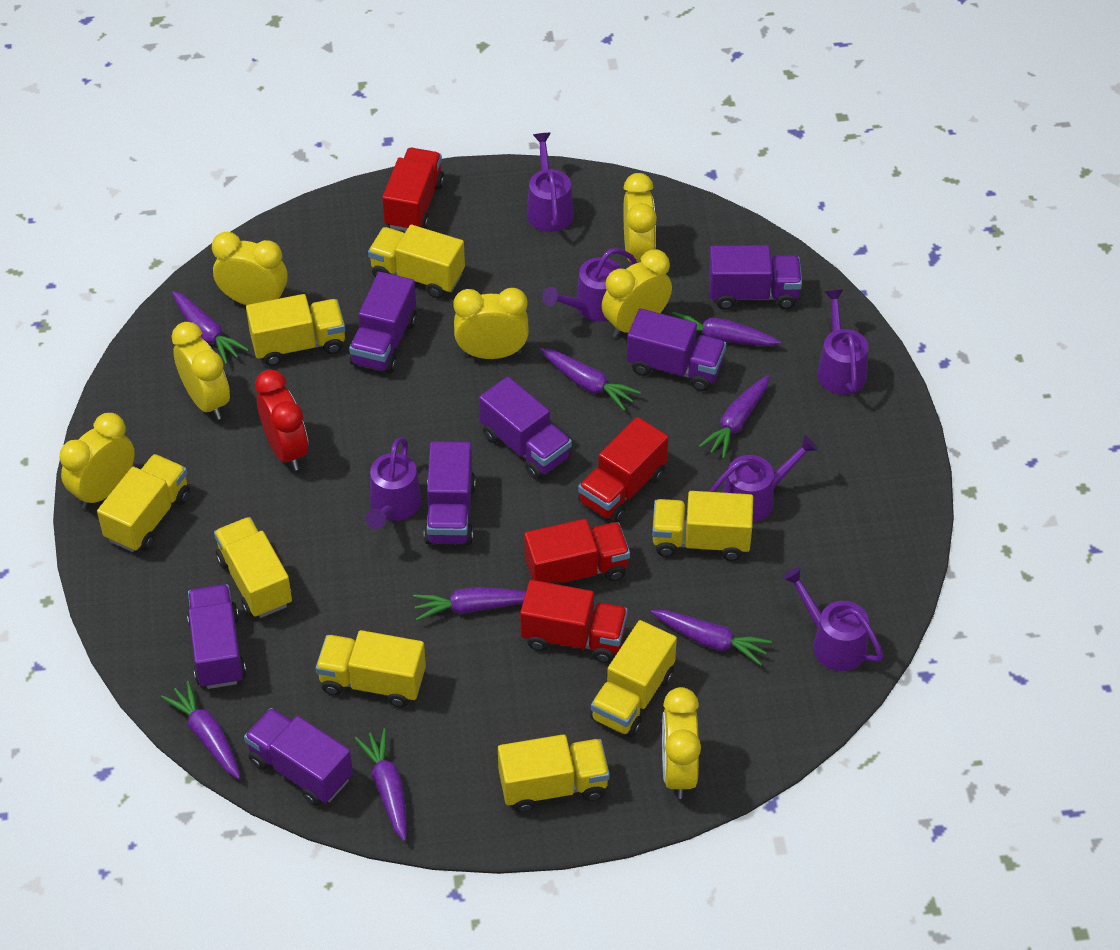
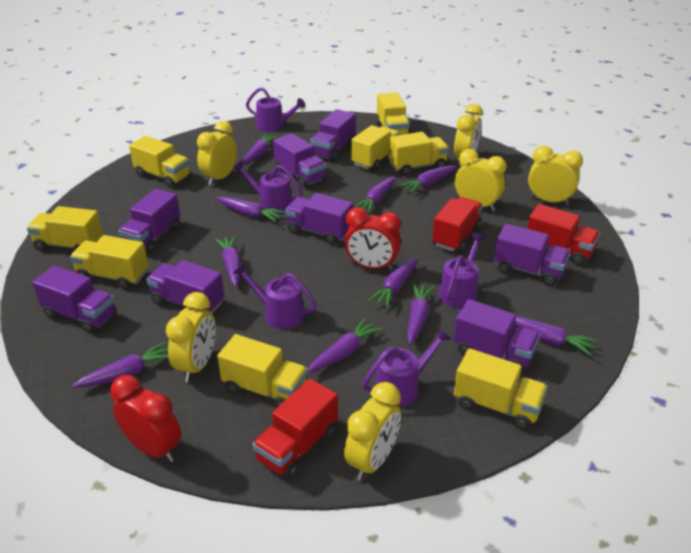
purple carrot: [161,681,241,779] [172,291,249,365] [354,728,407,842] [413,587,526,621] [540,348,641,411] [651,610,772,666] [672,312,781,346] [698,375,769,459] = 8 -> [72,342,169,388] [215,236,241,287] [217,197,285,222] [242,133,280,165] [308,318,382,373] [354,176,396,214] [368,257,417,309] [399,165,456,194] [407,283,435,345] [515,316,597,356] = 10
purple truck: [187,584,246,689] [244,708,353,806] [349,272,417,374] [424,441,476,545] [479,377,572,480] [627,308,726,391] [708,245,802,310] = 7 -> [32,265,117,334] [118,189,180,254] [146,260,224,313] [273,133,326,188] [285,193,353,245] [310,109,356,161] [453,299,540,373] [494,224,570,286] = 8
purple watering can: [366,437,422,529] [527,133,574,232] [542,248,637,321] [709,435,818,522] [783,567,884,671] [817,289,868,395] = 6 -> [233,160,303,214] [233,263,317,329] [246,87,305,132] [363,328,452,407] [439,233,485,308] = 5
red clock: [255,369,308,471] = 1 -> [110,375,181,462] [344,207,401,271] = 2
red truck: [382,148,444,231] [520,580,628,663] [524,519,630,585] [578,417,668,523] = 4 -> [252,378,338,479] [432,197,483,252] [527,204,600,265] = 3
yellow clock: [60,413,135,509] [171,322,230,420] [212,232,288,305] [453,288,529,359] [602,249,672,338] [623,173,657,263] [662,687,701,799] = 7 -> [166,292,216,382] [197,121,237,186] [344,382,401,481] [454,104,483,166] [455,149,506,211] [528,146,583,205] = 6

